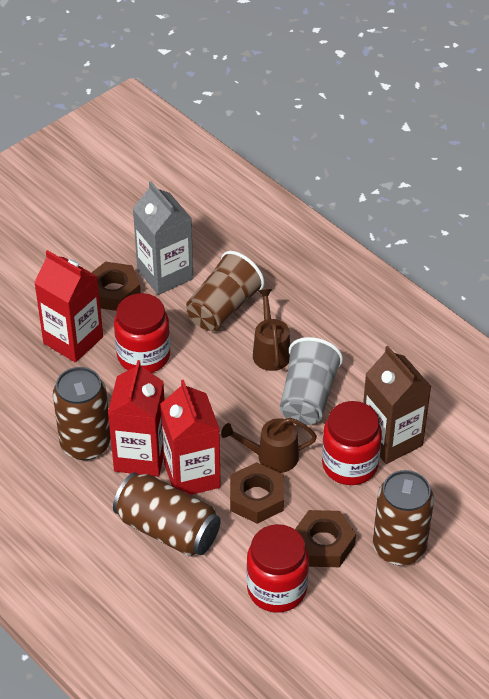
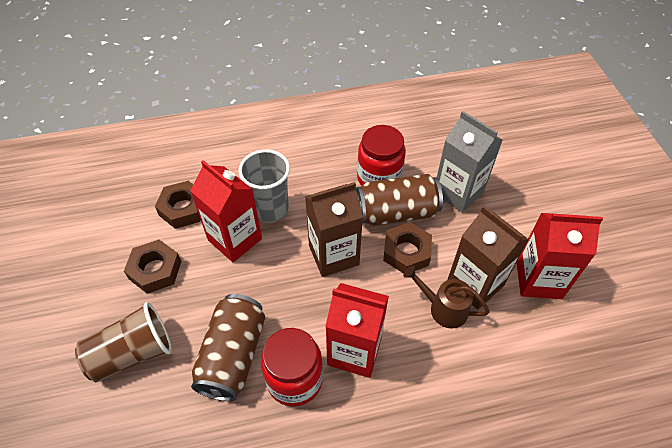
brown can: [53,367,111,460] [113,472,221,556] [373,470,434,566] = 3 -> [191,294,265,401] [356,174,443,226] = 2
brown carton: [363,346,432,464] = 1 -> [305,182,363,277] [447,206,529,310] = 2
brown watering can: [221,418,317,473] [253,289,290,371] = 2 -> [403,266,490,328] = 1
red jar: [114,293,170,373] [247,524,309,612] [322,401,382,485] = 3 -> [261,328,323,407] [357,125,406,186] = 2

